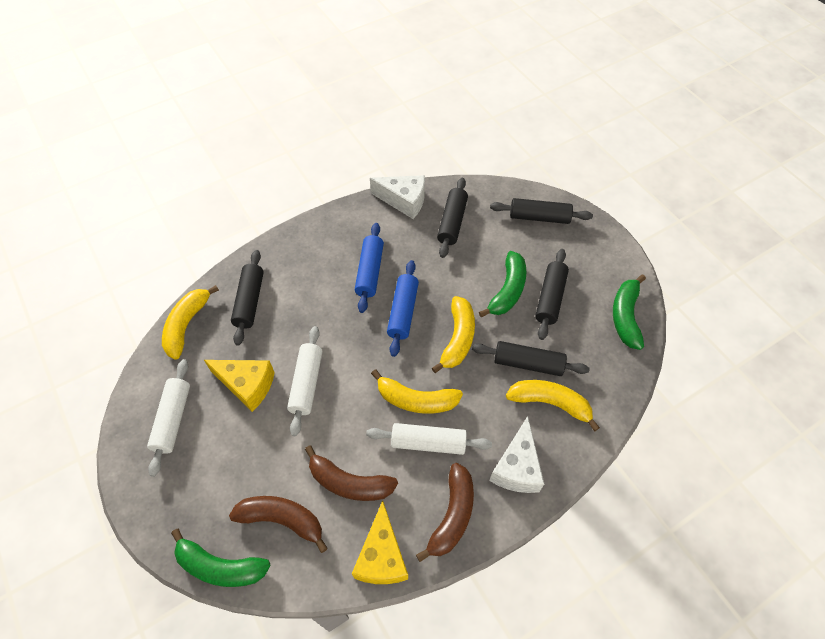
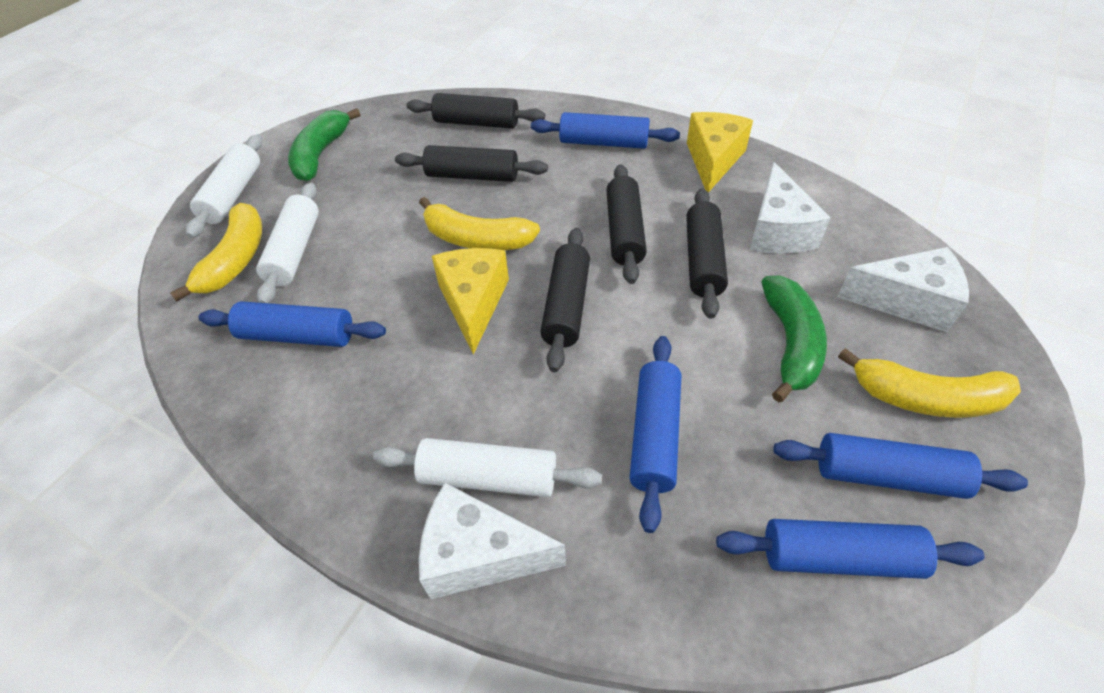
blue rolling pin: [355,223,384,313] [387,260,419,357] = 2 -> [198,301,386,347] [531,112,680,149] [629,336,681,533] [716,519,985,579] [773,433,1028,499] = 5
brown banana: [229,496,328,553] [305,445,398,501] [416,463,474,562] = 3 -> none = 0
green banana: [171,529,271,587] [479,251,527,317] [613,274,646,350] = 3 -> [288,108,361,181] [761,276,827,402] = 2
white cheese: [370,175,425,219] [489,416,544,493] = 2 -> [419,483,566,599] [750,162,831,254] [837,247,969,332] = 3
yellow banana: [162,285,219,360] [371,369,463,414] [432,296,475,373] [506,380,600,431] = 4 -> [170,203,262,302] [419,197,540,250] [838,348,1021,418] = 3

